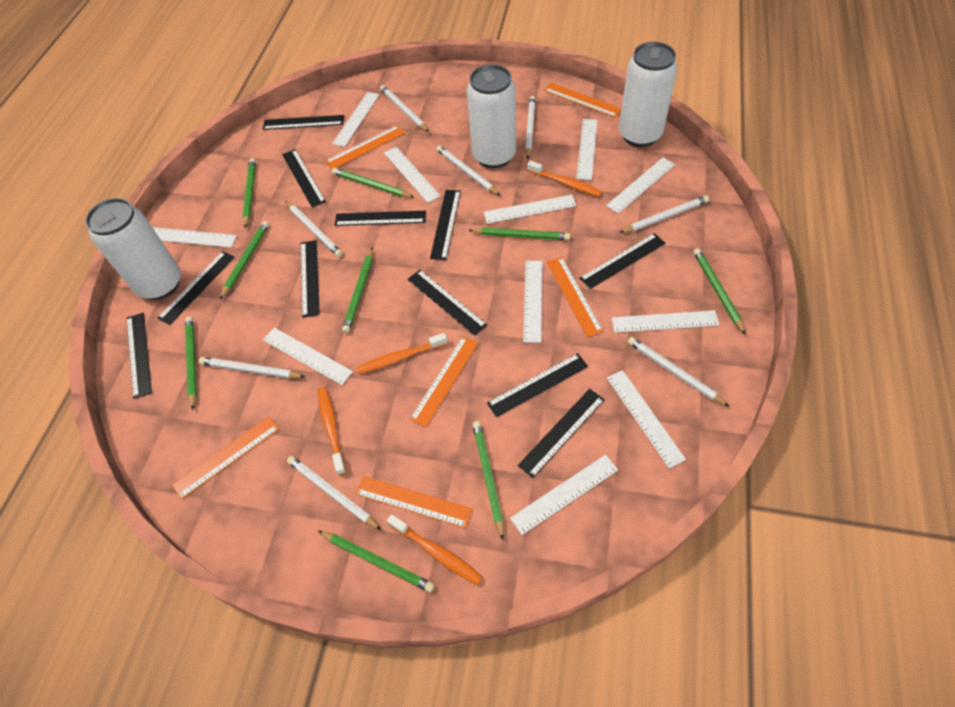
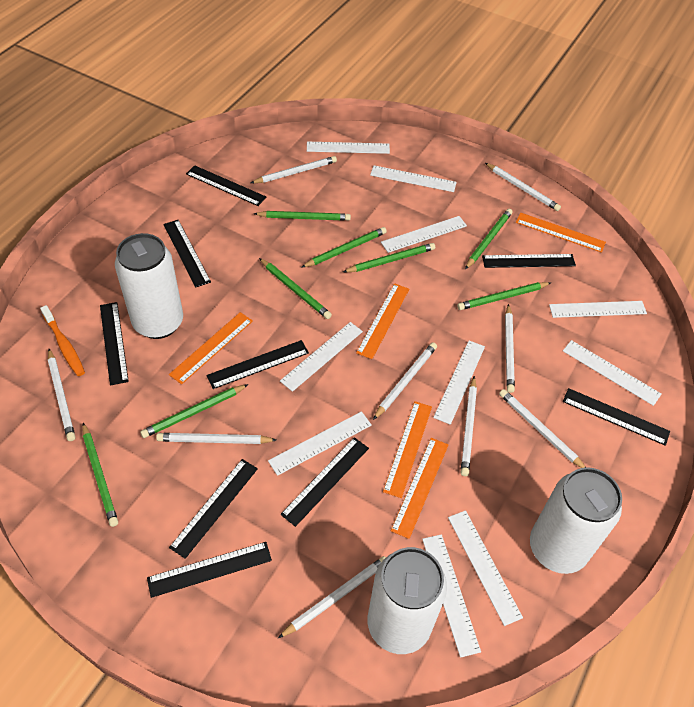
black ruler: [127,313,152,399] [158,251,235,325] [263,115,344,130] [282,149,326,208] [301,240,320,318] [335,211,426,226] [408,270,487,336] [430,190,461,260] [487,353,588,417] [518,389,605,478] [579,233,665,289] = 11 -> [100,302,129,386] [147,542,272,598] [163,220,211,287] [169,459,258,559] [186,165,266,206] [206,340,309,389] [280,437,369,527] [482,254,576,268] [563,388,670,446] = 9
green pencil: [185,316,197,410] [220,221,269,299] [242,158,256,228] [318,531,434,592] [332,168,414,198] [342,247,373,333] [469,227,570,240] [472,421,504,540] [693,248,746,335] = 9 -> [82,423,118,527] [140,384,249,438] [254,211,351,221] [259,258,332,319] [301,227,387,268] [343,243,435,272] [457,282,551,310] [465,209,512,269] = 8
orange ruler: [172,416,279,499] [325,125,405,169] [356,476,473,528] [410,336,478,427] [544,83,622,118] [547,257,603,337] = 6 -> [169,312,253,384] [356,283,409,359] [383,401,432,498] [391,438,449,539] [516,213,606,253] = 5
orange toothbrush: [318,387,346,475] [356,333,447,374] [387,514,483,585] [527,160,602,197] = 4 -> [40,305,85,376] = 1
white pencil: [199,357,305,379] [285,201,343,257] [287,456,381,530] [380,85,429,132] [436,145,500,195] [525,96,536,159] [619,196,709,233] [627,337,730,407] = 8 -> [48,349,75,441] [156,433,276,444] [251,156,337,183] [278,556,386,638] [373,342,437,420] [461,376,477,476] [485,163,561,211] [499,389,586,468] [505,304,515,393] = 9
white ruler: [153,227,237,248] [263,328,353,385] [332,92,380,147] [384,147,441,203] [484,195,576,224] [510,455,618,535] [523,261,543,343] [576,119,598,180] [606,158,675,214] [607,370,686,468] [612,310,719,333] = 11 -> [268,411,372,476] [280,322,363,392] [307,142,390,154] [370,165,457,192] [381,216,467,253] [422,534,481,658] [433,341,485,425] [448,510,523,626] [549,301,647,318] [563,340,662,406] = 10

